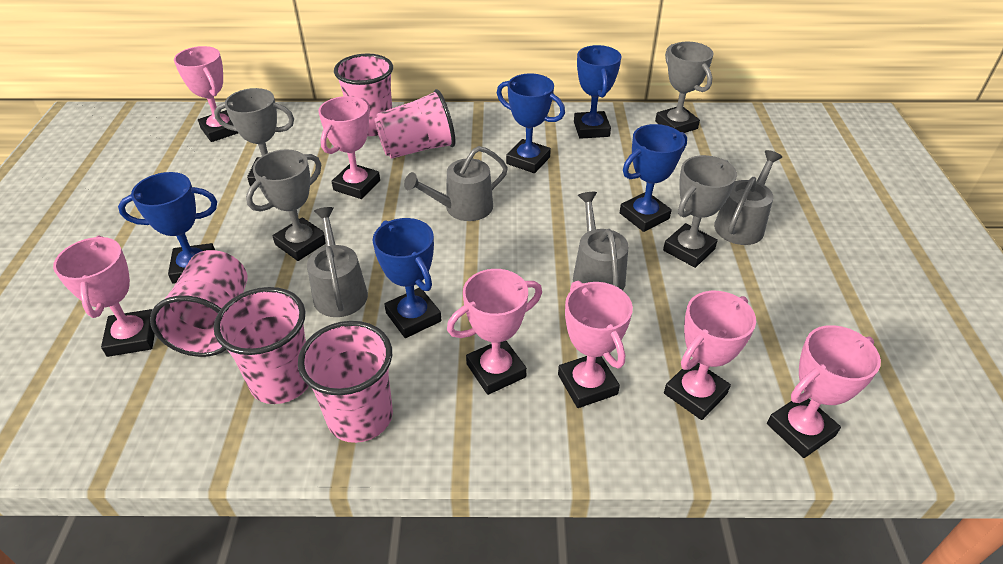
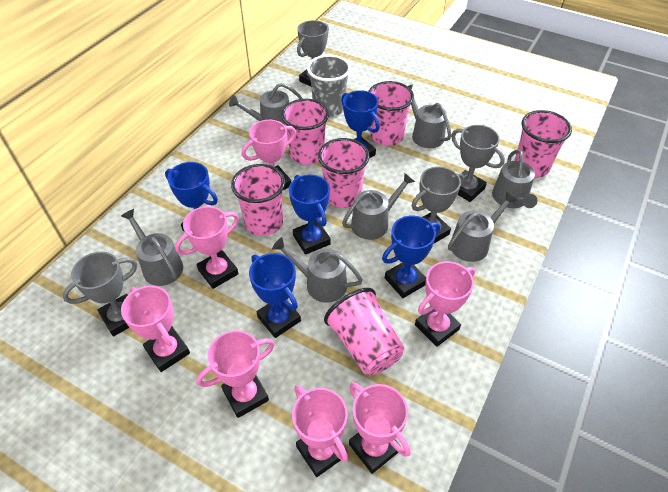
grey cup: none = 0 -> [307,55,351,117] = 1
grey watering can: [307,207,368,317] [404,146,508,221] [573,192,629,290] [714,150,782,245] = 4 -> [121,209,183,286] [229,83,303,125] [272,237,363,303] [342,173,415,240] [408,84,451,148] [448,192,518,262] [492,150,537,208] = 7
pink cup: [150,250,247,357] [214,287,309,404] [298,321,393,443] [334,53,393,136] [374,89,455,159] = 5 -> [231,164,285,236] [281,99,329,165] [318,138,370,208] [324,288,405,375] [368,81,414,146] [514,110,572,177] = 6

